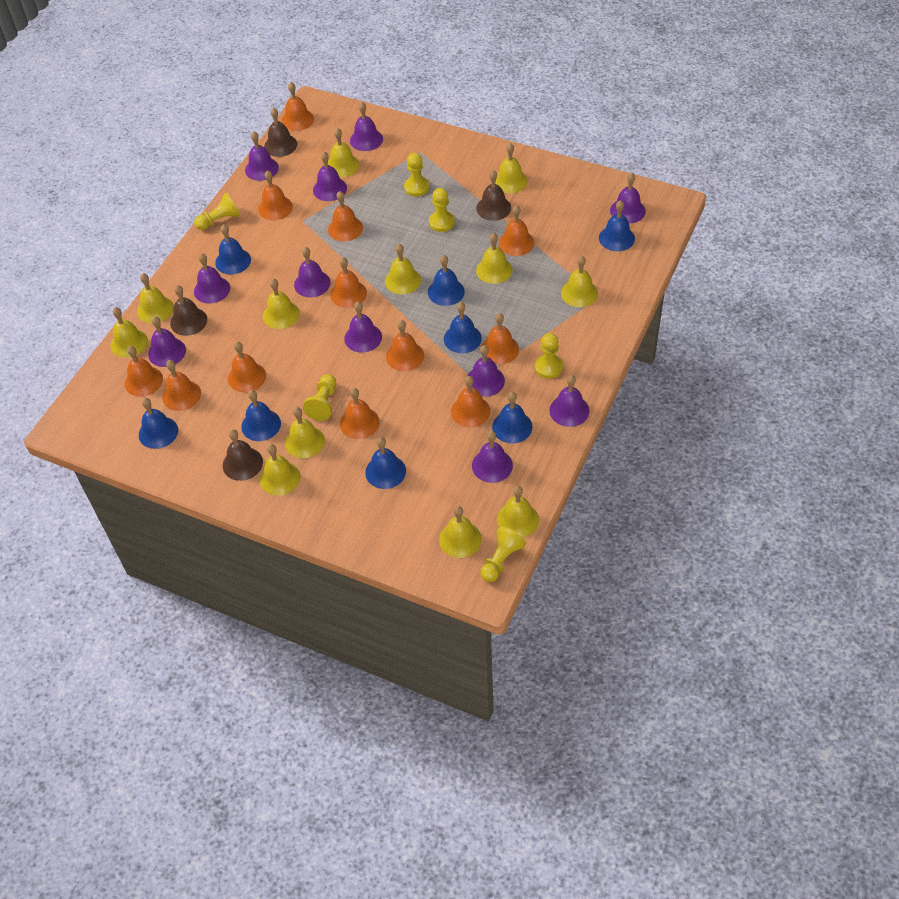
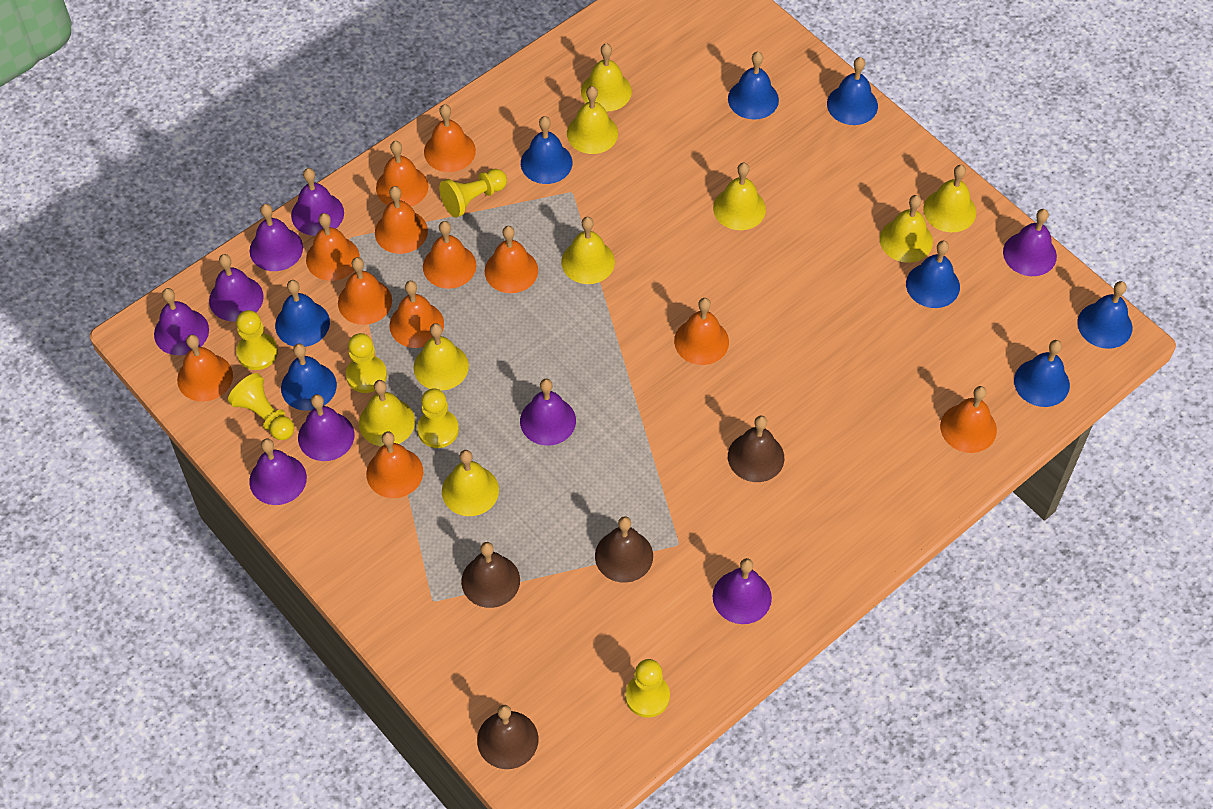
purple bell: [148,316,186,367] [194,253,230,304] [245,131,279,181] [294,247,330,297] [313,152,347,201] [344,302,382,353] [350,102,383,151] [467,345,505,397] [472,431,513,483] [549,375,589,427] [610,173,646,223] = 11 -> [154,288,209,355] [209,254,264,321] [249,438,307,505] [250,204,303,271] [291,168,344,236] [298,394,355,461] [520,379,576,445] [713,558,772,624] [1003,209,1057,276] = 9
yellow bell: [110,307,148,358] [137,273,174,323] [260,444,300,496] [263,279,300,329] [285,407,325,458] [328,128,360,178] [385,244,421,295] [439,506,482,558] [476,233,513,284] [495,143,528,193] [497,486,539,538] [561,256,598,307] = 12 -> [359,380,415,447] [413,323,469,391] [442,450,499,516] [561,217,615,284] [567,86,618,154] [581,43,632,112] [713,163,766,230] [880,195,933,263] [923,165,976,232] = 9

